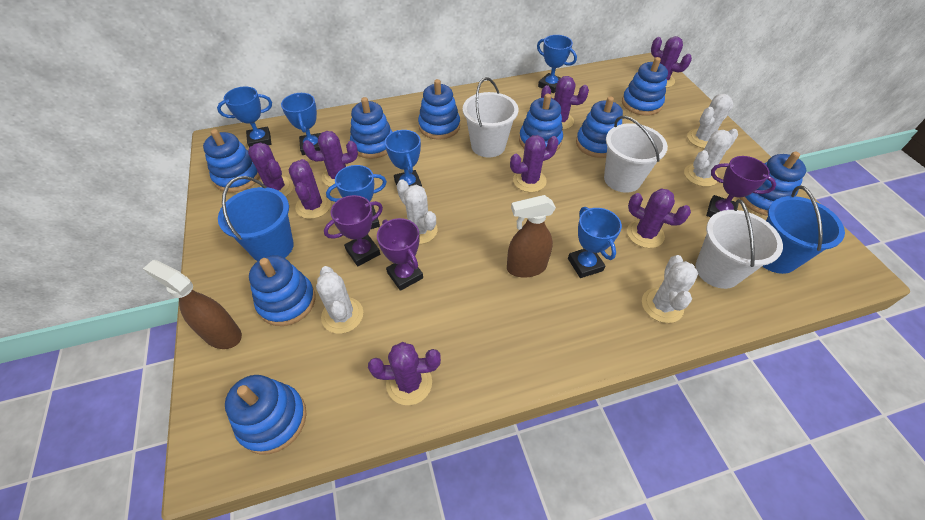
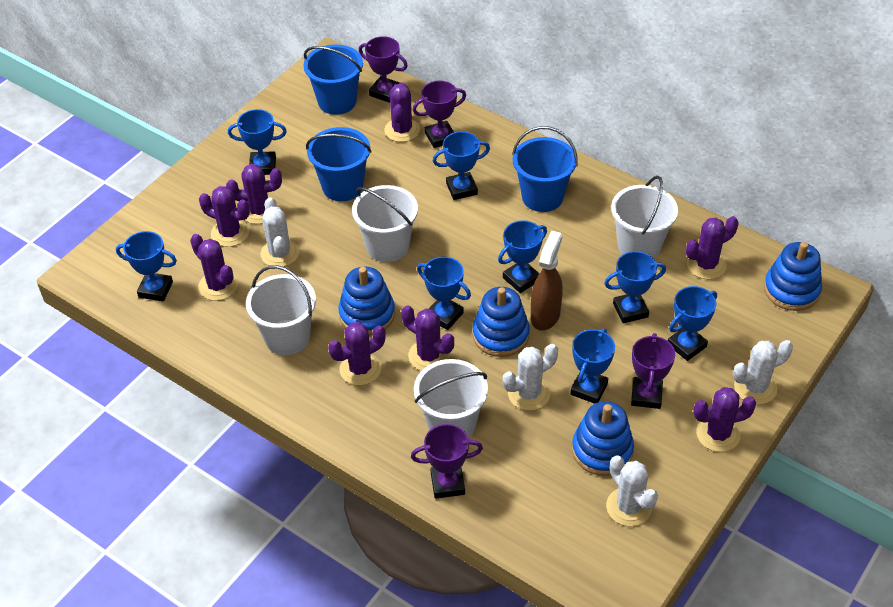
blue bucket: [218,176,294,261] [762,186,845,274] = 2 -> [304,44,363,115] [306,127,371,201] [512,126,578,212] = 3
blue stacking toy: [203,129,260,192] [225,375,307,455] [249,256,316,326] [350,97,392,159] [418,79,460,140] [519,94,563,151] [576,96,623,158] [622,57,668,116] [739,151,806,216] = 9 -> [338,266,395,335] [472,287,530,357] [572,401,634,476] [764,242,822,311] = 4
blue trophy: [217,87,272,147] [281,93,321,155] [326,165,387,229] [385,130,422,187] [537,35,577,93] [568,207,622,278] = 6 -> [116,231,177,302] [228,109,287,175] [417,257,471,330] [433,131,490,200] [498,220,547,293] [570,329,615,404] [604,251,666,323] [668,286,717,361] = 8
brown spray bottle: [143,260,242,349] [507,195,556,278] = 2 -> [531,231,563,331] = 1
purple trophy: [324,195,383,266] [377,218,423,291] [706,156,776,217] = 3 -> [359,36,408,103] [411,424,483,499] [412,81,466,148] [631,333,675,409] = 4
white bucket: [463,77,518,158] [604,116,668,193] [695,199,783,289] = 3 -> [246,265,316,355] [352,185,418,262] [414,359,488,438] [611,176,678,259] = 4
white cactus: [316,266,363,334] [397,179,437,244] [642,255,698,323] [684,129,738,187] [687,94,733,149] = 5 -> [261,197,299,267] [503,344,558,411] [606,455,658,526] [733,340,793,405] = 4

